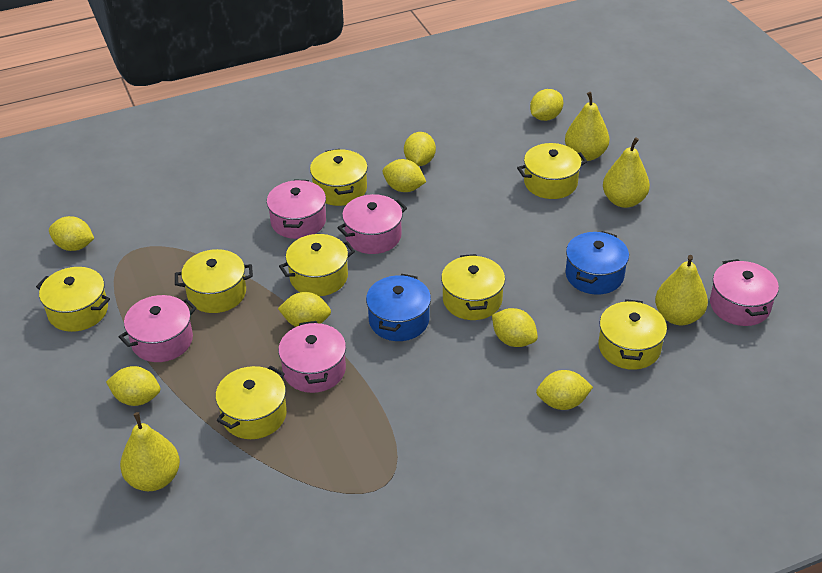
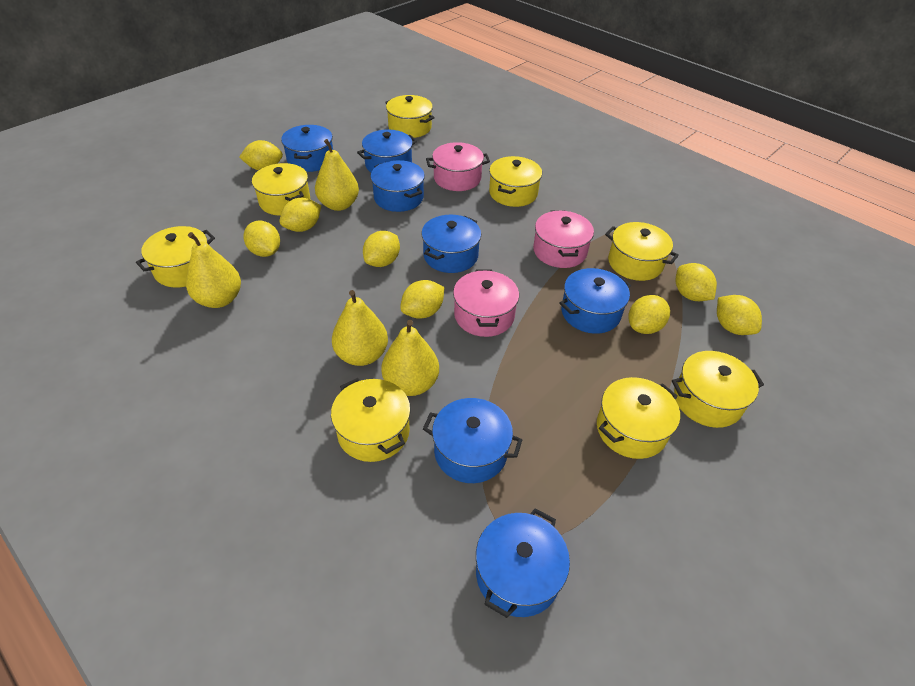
blue pot: [366,274,431,341] [566,231,629,295] = 2 -> [281,125,333,172] [357,130,417,172] [371,160,425,212] [421,215,481,273] [423,398,522,483] [476,508,570,618] [559,268,631,334] = 7
pink pot: [119,295,197,362] [267,180,326,239] [278,321,346,393] [337,194,407,254] [710,259,779,326] = 5 -> [426,142,490,191] [453,270,519,337] [533,210,594,268] = 3

